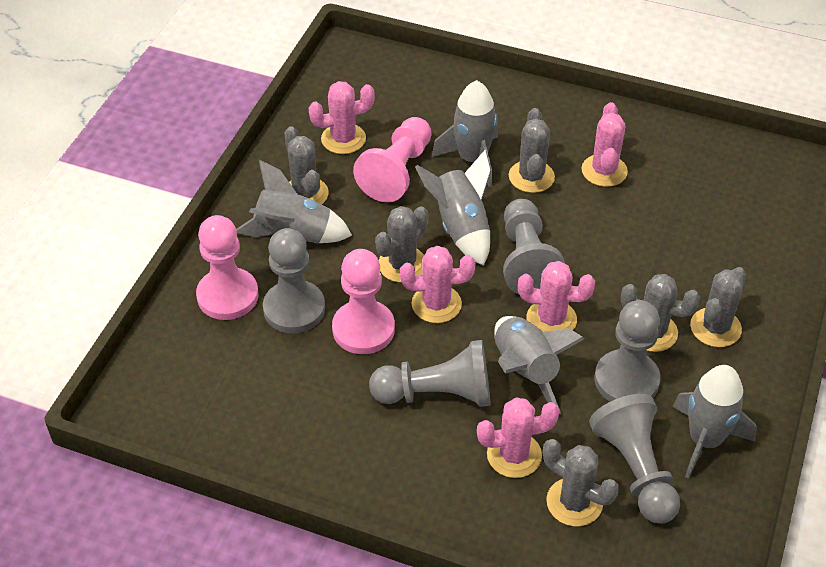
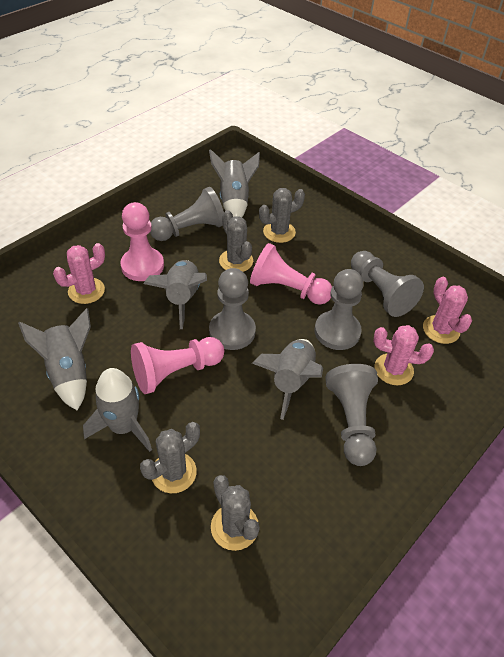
grey cactus: [284,126,329,204] [375,206,428,283] [509,108,555,193] [543,439,619,527] [621,274,700,352] [690,267,746,347] = 6 -> [140,422,200,493] [211,475,260,551] [219,210,253,272] [259,188,305,243] = 4
pink cactus: [309,81,375,154] [400,246,475,323] [477,397,559,478] [518,261,595,332] [581,102,628,187] = 5 -> [53,243,105,304] [373,325,434,385] [423,277,472,344] = 3

